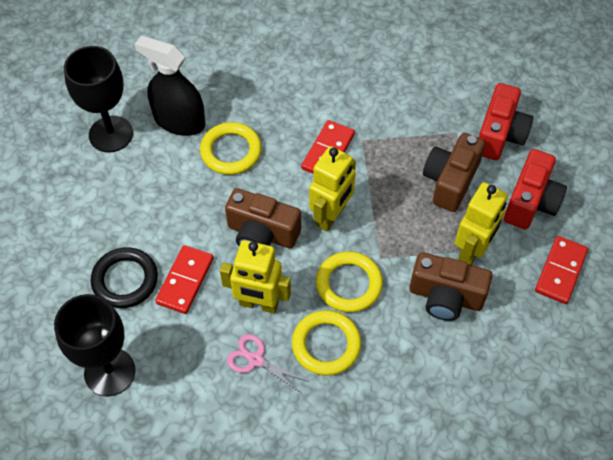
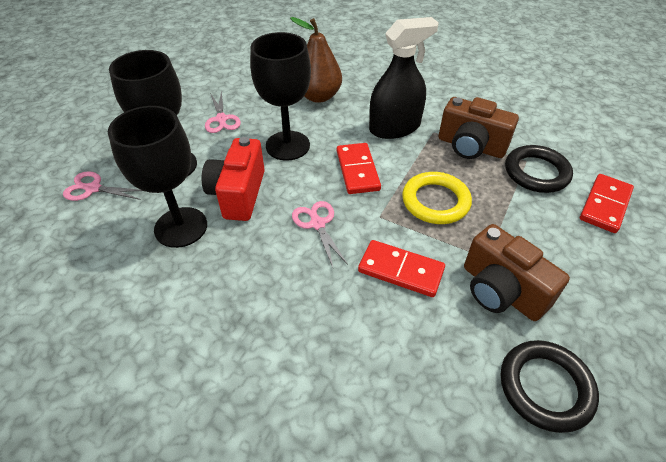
black goblet: [54,294,136,396] [64,46,133,152] = 2 -> [108,106,207,248] [109,50,197,177] [250,32,311,161] = 3
black ring: [91,247,158,308] = 1 -> [501,340,599,433] [505,145,573,193] = 2
brown camera: [225,188,301,249] [410,252,492,321] [423,133,485,212] = 3 -> [439,97,519,159] [464,224,570,321] = 2
brown pear: none = 0 -> [290,17,342,103] = 1
pink scissors: [227,334,310,393] = 1 -> [63,171,143,201] [205,91,241,133] [292,201,348,267] = 3
red camera: [479,83,533,160] [504,149,567,229] = 2 -> [201,137,265,221] = 1
yellow ring: [200,122,262,175] [292,310,361,376] [316,251,383,313] = 3 -> [402,172,472,224] = 1
yellow robot: [220,240,291,313] [309,146,356,231] [455,182,508,265] = 3 -> none = 0

